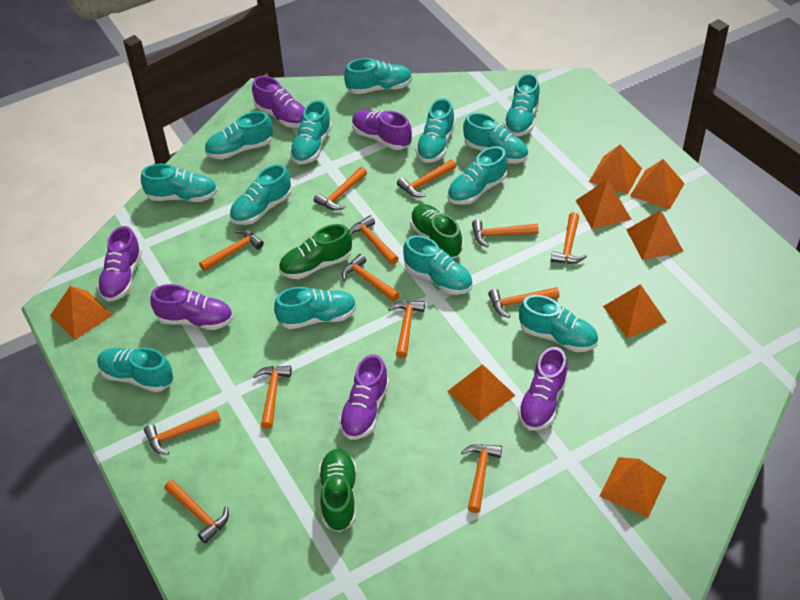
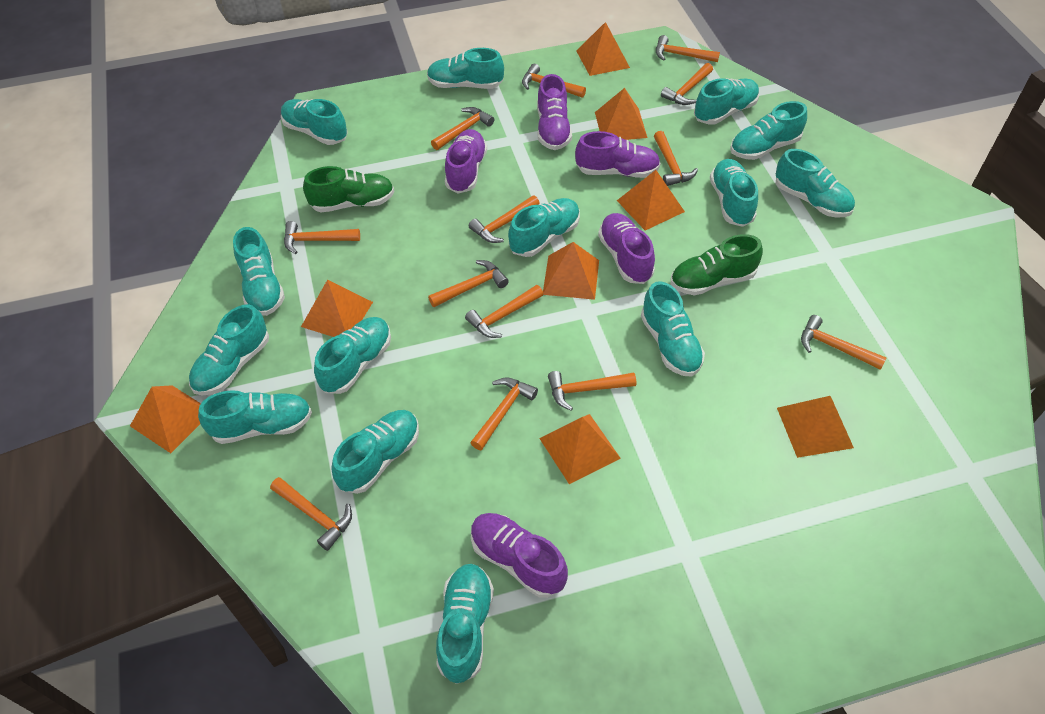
green shoe: [279,224,352,279] [318,449,357,532] [410,204,463,258] = 3 -> [303,166,394,212] [671,234,763,295] = 2
purple shoe: [97,226,142,302] [150,284,233,330] [252,76,305,128] [339,354,389,440] [352,110,412,150] [518,347,568,431] = 6 -> [445,129,487,193] [471,513,568,598] [537,74,572,150] [575,131,661,178] [598,213,655,284] = 5
turquoise shoe: [97,348,173,392] [141,164,217,202] [205,111,273,159] [230,164,292,225] [274,287,357,329] [290,100,332,164] [344,58,412,94] [403,235,473,295] [416,98,455,163] [447,146,508,205] [463,112,528,164] [504,73,540,136] [519,295,598,352] = 13 -> [189,304,269,395] [198,390,312,444] [233,227,285,316] [281,99,348,145] [314,317,391,394] [331,410,419,494] [427,48,504,89] [436,564,494,684] [508,198,580,257] [641,281,705,376] [694,78,759,125] [710,159,758,227] [730,101,807,160] [776,149,855,218] = 14

